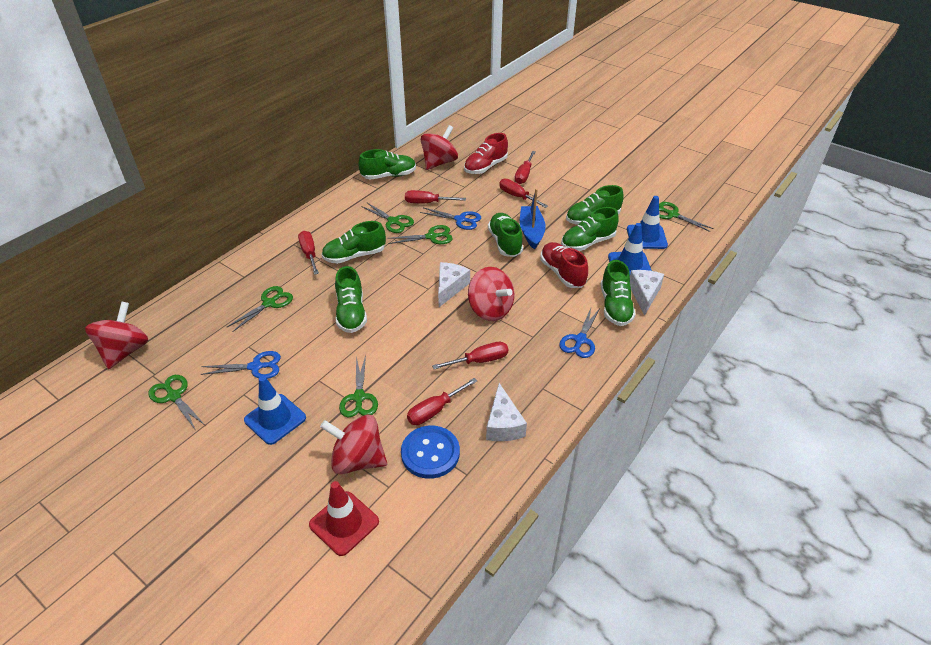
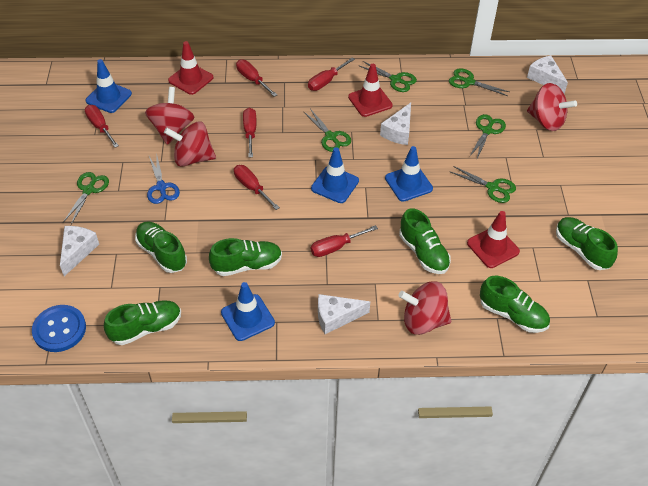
blue boat: [520,189,546,250] = 1 -> none = 0
blue scissors: [200,351,281,379] [420,208,481,230] [559,308,600,358] = 3 -> [147,153,180,204] = 1
blue traffic cone: [244,376,306,445] [608,223,652,273] [627,196,668,249] = 3 -> [85,59,132,113] [221,282,275,341] [311,147,359,203] [385,146,433,202] = 4
green shoe: [322,221,386,264] [335,266,367,333] [358,149,416,180] [488,213,523,257] [561,207,619,251] [566,185,624,225] [601,260,636,326] = 7 -> [104,300,181,345] [135,222,187,273] [209,238,282,276] [399,208,451,274] [480,276,550,333] [556,217,618,270] = 6
red shoe: [464,133,508,174] [540,242,588,288] = 2 -> none = 0
red traffic cone: [309,481,379,556] = 1 -> [168,41,214,95] [348,64,393,117] [467,211,520,268] = 3
white cheese: [438,262,470,307] [486,383,527,441] [630,270,664,316] = 3 -> [60,226,99,276] [318,294,370,334] [380,103,411,145] [527,55,568,94] = 4

